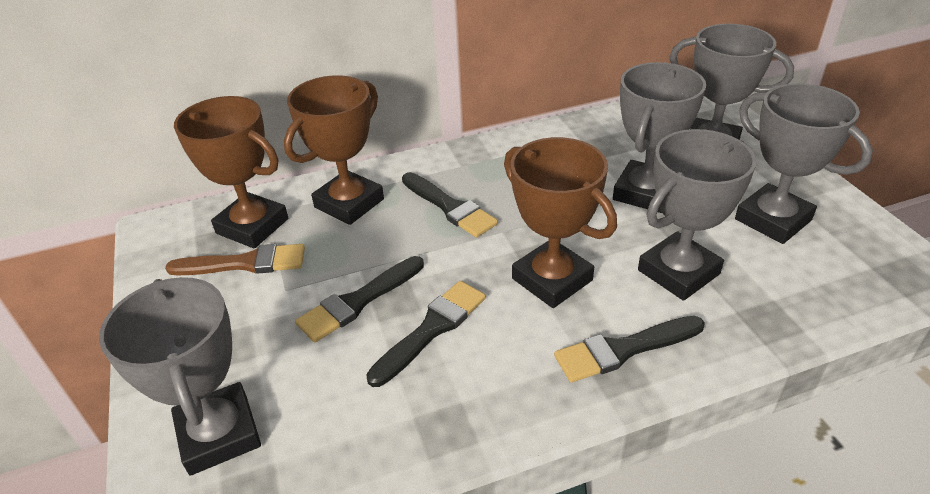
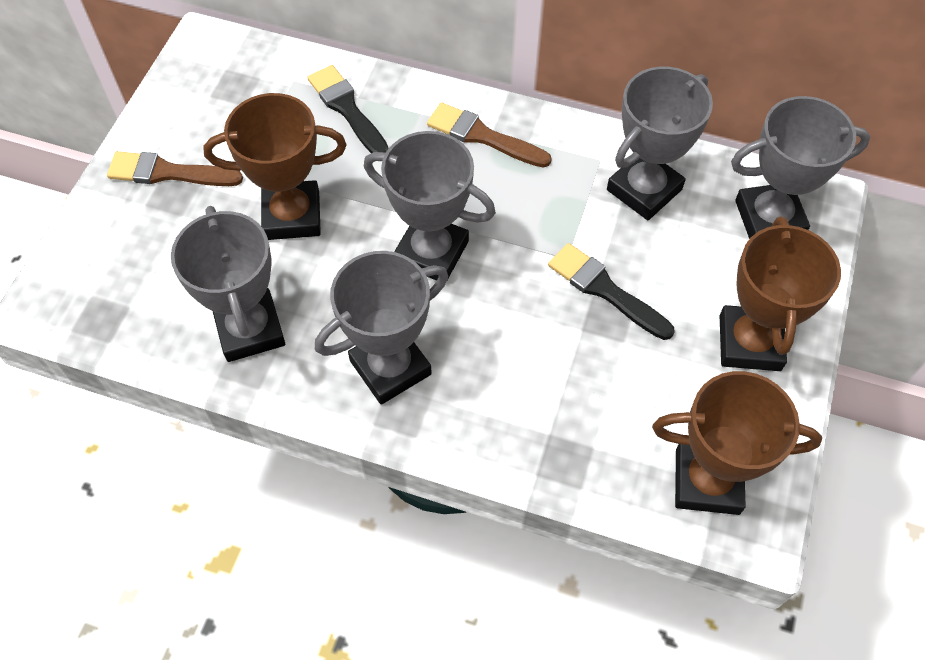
black brush: [295,256,424,342] [366,281,486,387] [402,172,498,238] [554,316,705,382] = 4 -> [308,65,389,153] [548,243,675,340] = 2
brown brush: [165,244,305,275] = 1 -> [107,151,243,186] [427,102,552,168] = 2

